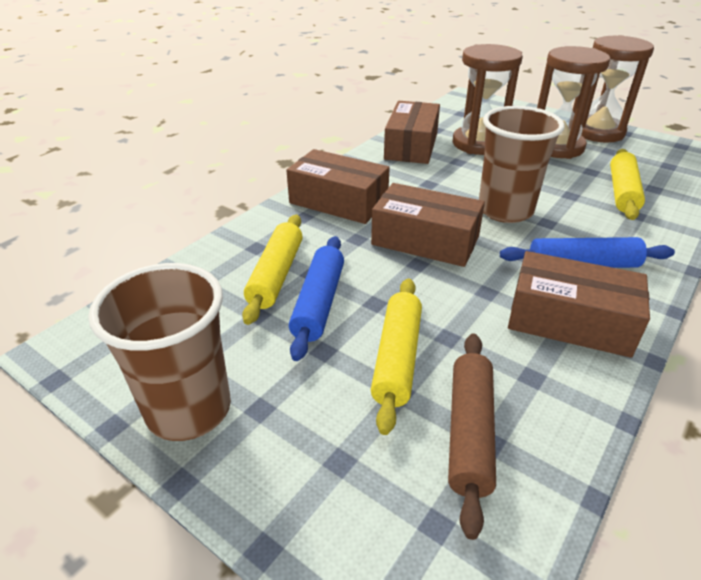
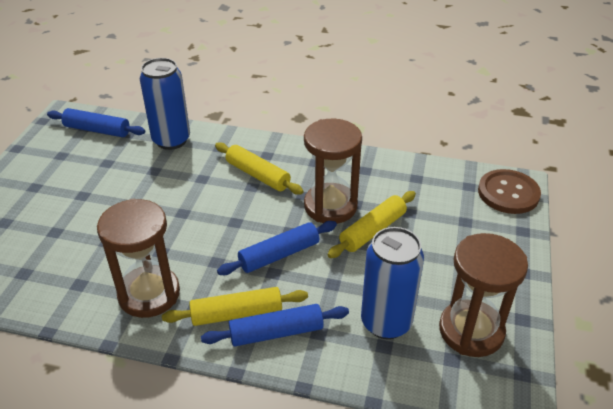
blue can: none = 0 -> [140,58,190,150] [361,227,424,339] = 2
blue rolling pin: [289,236,344,361] [500,237,675,268] = 2 -> [47,108,145,137] [201,304,349,346] [217,221,337,275] = 3
brown box: [286,149,390,224] [371,183,485,267] [384,101,440,164] [508,251,650,358] = 4 -> none = 0
brown button: none = 0 -> [478,169,541,214] = 1
brown cup: [88,263,231,441] [479,106,565,223] = 2 -> none = 0
brown rolling pin: [448,334,496,540] = 1 -> none = 0

